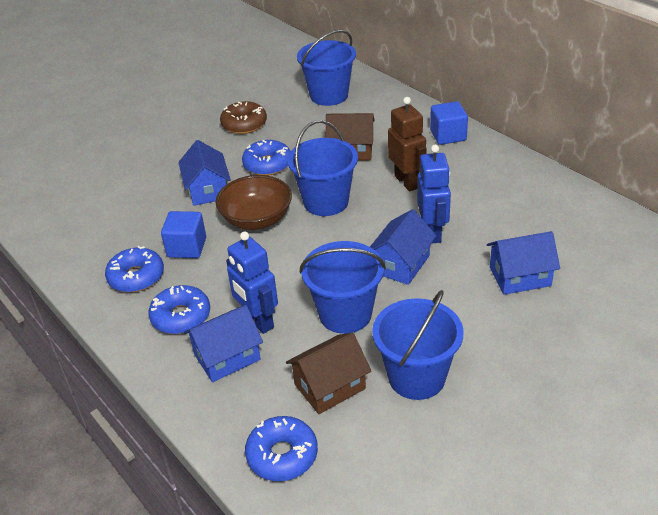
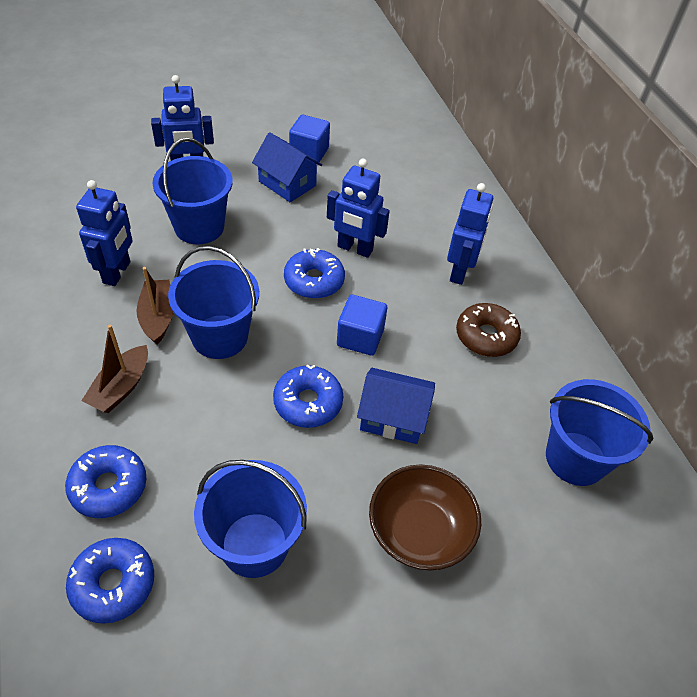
blue house: [178,140,231,206] [184,305,263,382] [370,209,436,285] [487,231,560,295] = 4 -> [252,132,322,202] [357,368,435,444] = 2
blue robot: [226,231,278,334] [417,145,451,244] = 2 -> [76,180,133,286] [151,75,214,161] [327,159,390,258] [447,183,493,285] = 4
brown boat: none = 0 -> [81,325,148,413] [136,267,174,345] = 2
brown house: [286,332,371,414] [326,113,375,161] = 2 -> none = 0
brown robot: [388,97,426,191] = 1 -> none = 0

